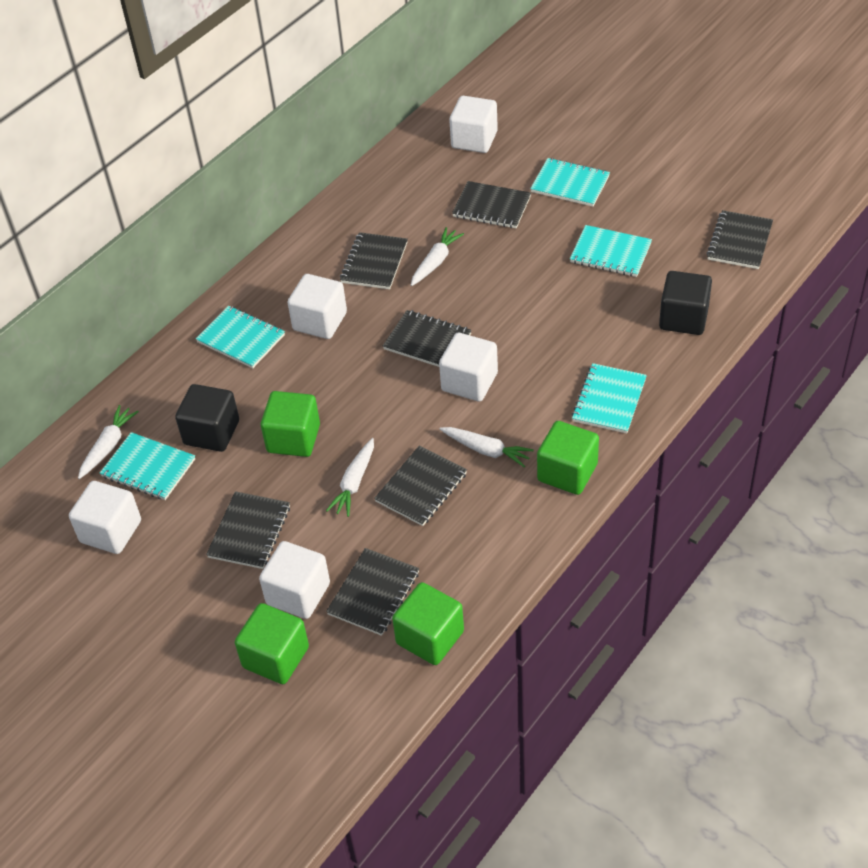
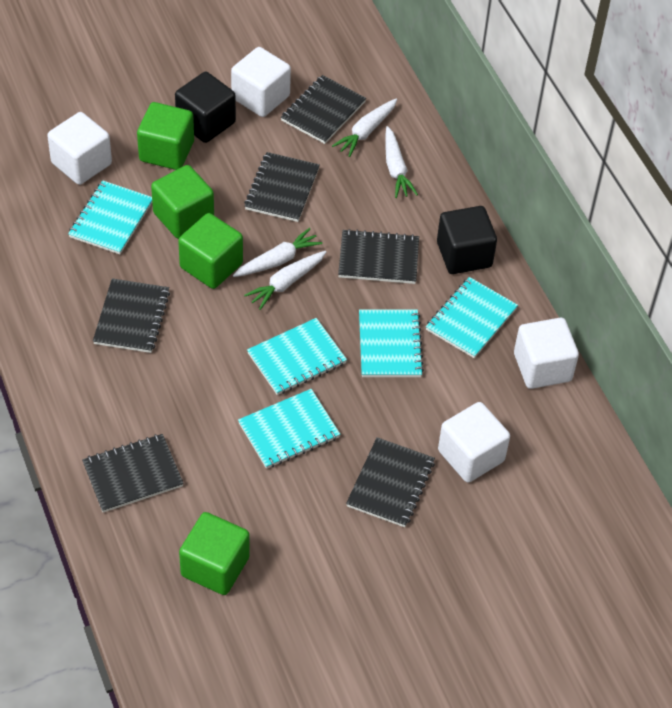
black notebook: [206,491,290,569] [326,548,419,636] [340,232,408,289] [374,446,467,526] [383,310,472,367] [452,181,531,228] [706,210,773,269] = 7 -> [82,434,184,512] [93,278,170,353] [244,152,320,222] [281,75,366,144] [338,229,419,284] [346,437,435,527] = 6
white cube: [69,481,141,554] [259,541,330,619] [288,274,347,339] [439,333,498,401] [449,96,498,153] = 5 -> [47,112,112,185] [231,47,291,117] [438,402,510,483] [514,318,579,389] = 4

